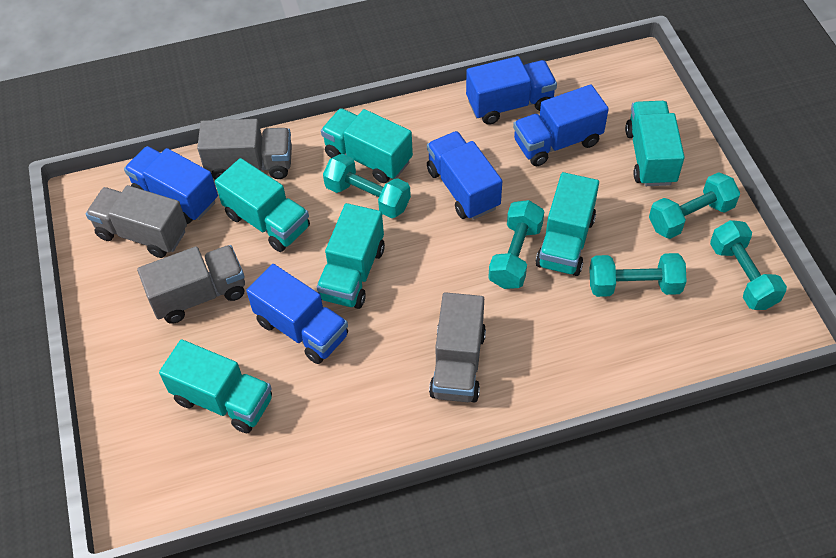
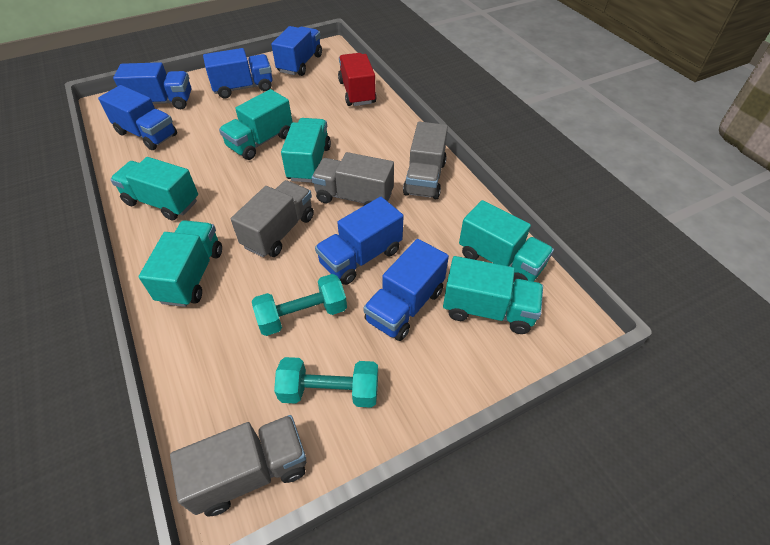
blue truck: [124,146,218,224] [246,264,348,364] [427,131,502,220] [466,56,557,125] [513,84,609,166] = 5 -> [98,85,177,150] [113,62,191,109] [203,48,272,98] [271,26,322,76] [315,197,404,285] [363,239,449,341] = 6
red truck: none = 0 -> [338,53,377,106] = 1
turquoise dumbbell: [323,154,411,218] [488,200,544,289] [589,253,687,297] [649,172,740,239] [710,220,787,310] = 5 -> [252,274,347,336] [274,357,378,408] = 2

